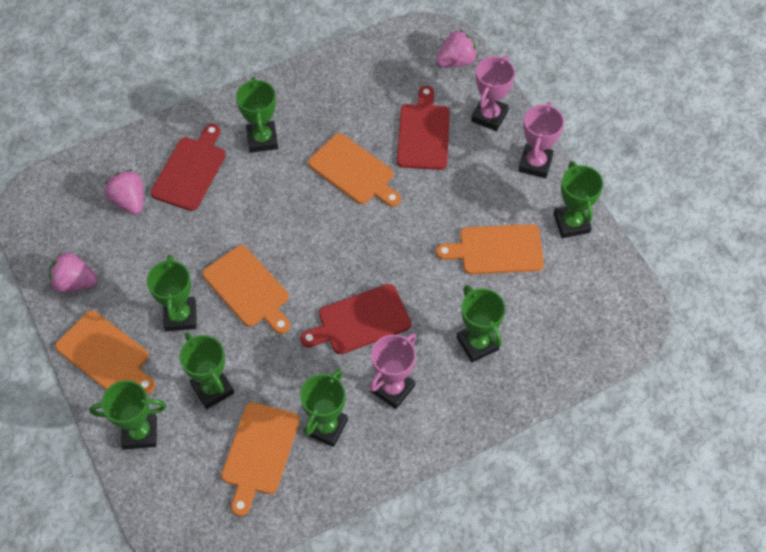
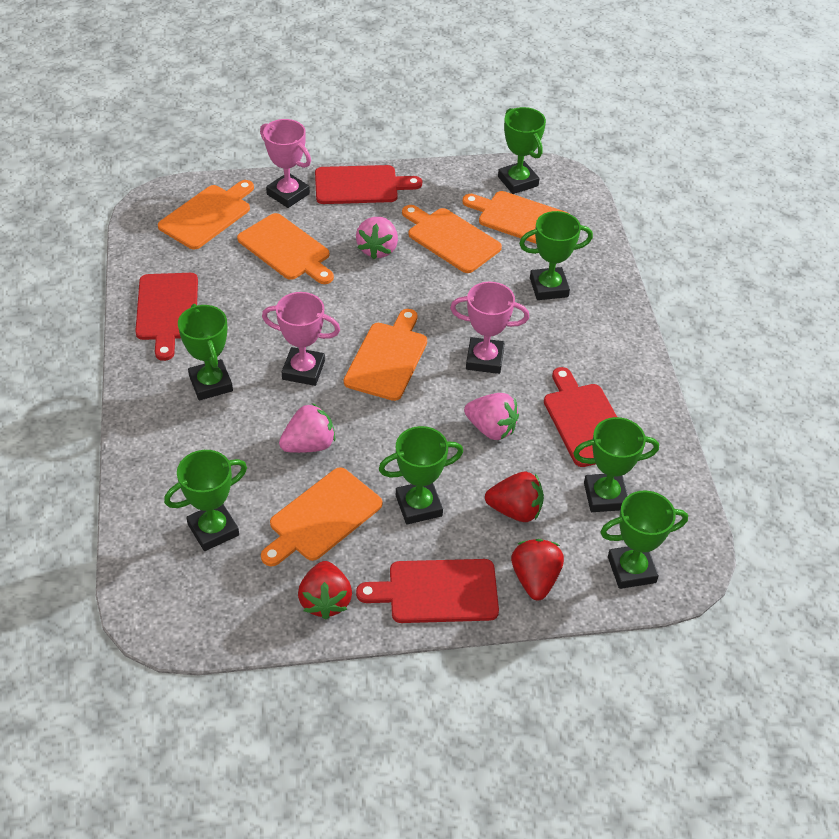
orange cutting board: [55,311,155,394] [203,245,290,334] [221,402,300,516] [308,133,401,207] [436,224,544,274] = 5 -> [158,180,254,250] [237,213,334,284] [261,467,383,566] [344,309,427,401] [402,205,502,273] [462,191,568,244] = 6
red cutting board: [151,124,226,211] [300,284,411,354] [397,86,450,170] = 3 -> [135,273,198,361] [315,165,422,204] [356,559,499,623] [544,367,617,467] = 4
red strawberry: none = 0 -> [298,561,352,620] [485,472,544,522] [511,539,564,600] = 3

